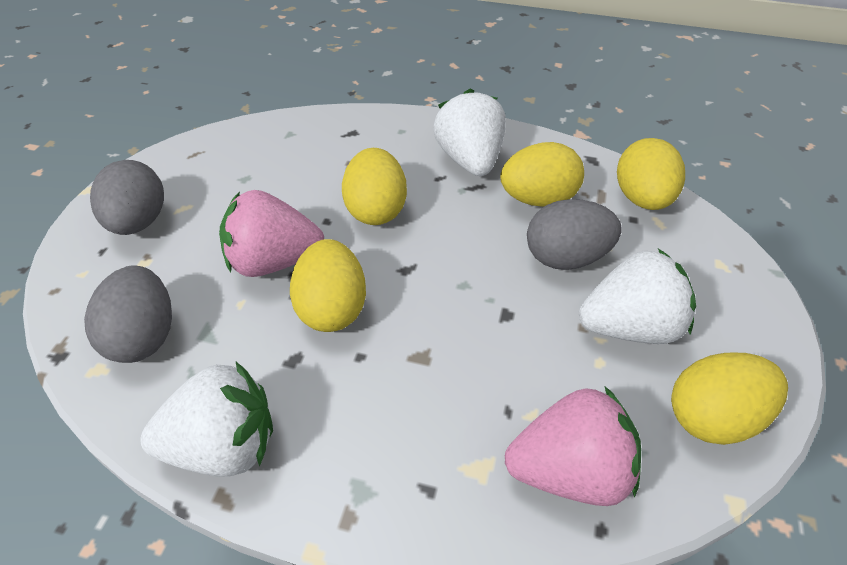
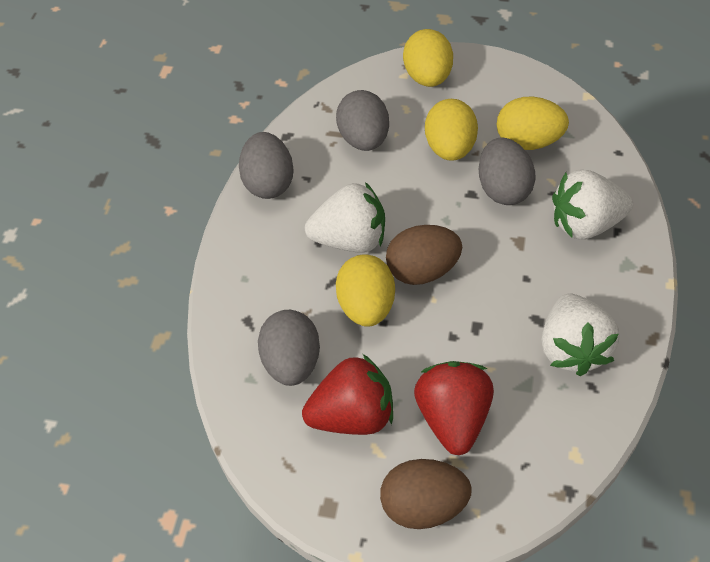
brown egg: none = 0 -> [380,459,472,529] [386,225,462,285] = 2
grey egg: [84,266,172,363] [90,160,164,235] [527,199,622,270] = 3 -> [239,132,294,199] [258,310,320,386] [336,90,389,151] [479,137,536,205] = 4
pink strawberry: [219,190,324,277] [505,386,641,506] = 2 -> none = 0
red strawberry: none = 0 -> [302,354,393,435] [414,361,494,455] = 2
yellow egg: [290,239,366,332] [342,148,407,225] [500,142,584,207] [617,138,685,210] [671,353,788,445] = 5 -> [336,255,395,327] [403,29,453,87] [425,99,478,161] [497,96,569,150] = 4

